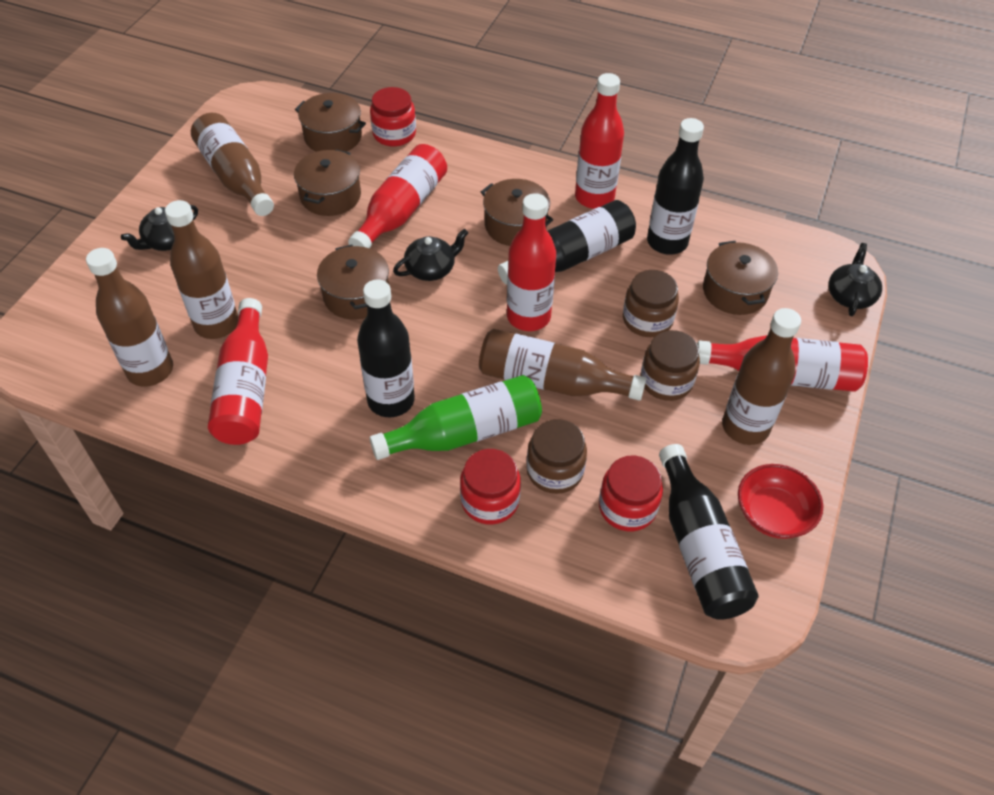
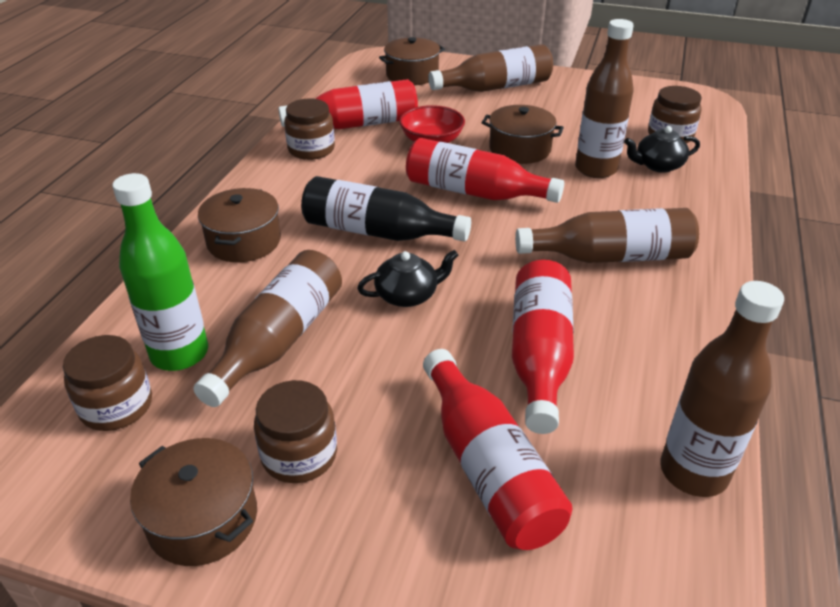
black bottle: [357,280,415,417] [498,200,636,285] [647,118,704,255] [659,444,758,620] = 4 -> [301,176,471,242] = 1
black teapot: [121,205,198,251] [393,229,468,281] [828,243,882,316] = 3 -> [357,250,458,307] [624,126,700,173] = 2
brown jar: [526,419,587,494] [623,270,679,337] [640,330,700,401] = 3 -> [63,335,152,431] [254,380,337,483] [284,99,335,160] [648,86,702,143] = 4
brown pot: [294,149,361,216] [295,93,366,152] [317,245,389,319] [481,179,553,246] [703,241,778,315] = 5 -> [130,438,257,566] [198,188,281,262] [379,37,445,85] [482,105,564,164] = 4
red bottle: [208,298,268,445] [348,144,447,248] [507,193,556,331] [575,73,624,209] [697,335,868,392] = 5 -> [278,79,418,129] [406,138,564,203] [423,349,573,550] [512,260,574,434] = 4
red jar: [370,87,416,146] [460,449,521,525] [599,455,663,531] = 3 -> none = 0

